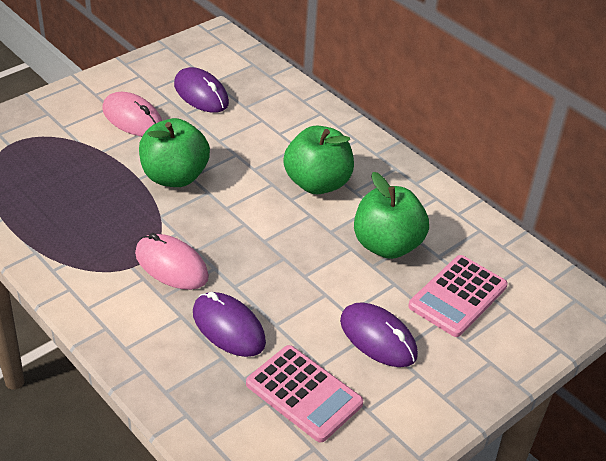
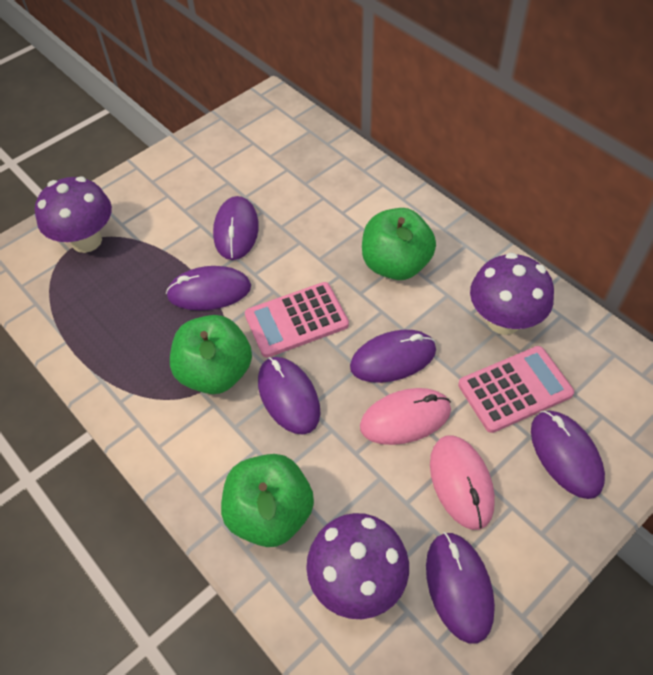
purple mouse: [174,67,229,113] [193,292,266,357] [340,302,418,367] = 3 -> [166,266,251,310] [213,196,259,260] [258,357,321,435] [350,330,436,383] [426,532,495,644] [531,410,605,499] = 6
purple mushroom: none = 0 -> [35,176,112,253] [306,513,409,619] [470,253,554,335] = 3

